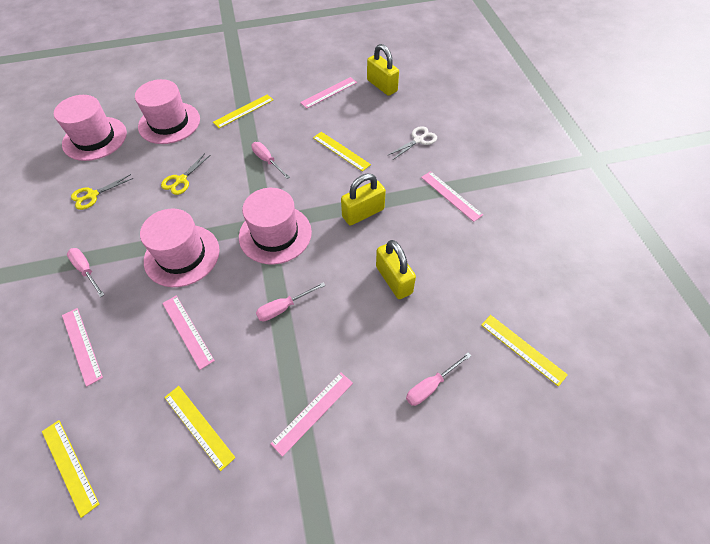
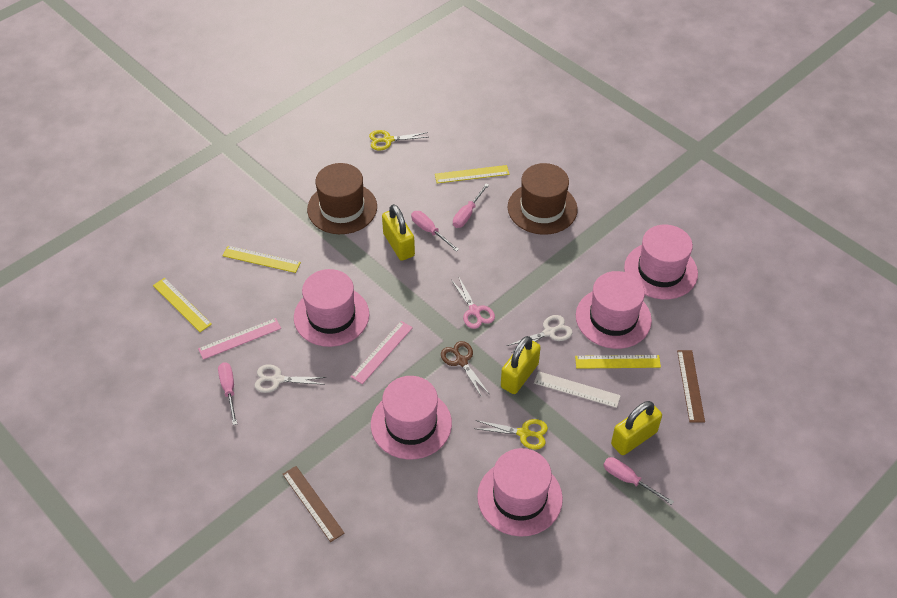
brown hat: none = 0 -> [307,163,377,234] [508,163,578,235] = 2
brown ruler: none = 0 -> [283,466,345,542] [677,350,705,423] = 2
brown scissors: none = 0 -> [441,341,489,397] = 1
pink hat: [54,95,127,161] [135,79,200,144] [140,208,220,287] [239,188,312,264] = 4 -> [294,269,369,347] [371,376,452,459] [477,448,563,537] [576,271,652,349] [624,225,698,299] = 5
pink ruler: [62,308,103,387] [162,296,215,370] [270,372,353,457] [300,77,357,109] [421,171,483,222] = 5 -> [198,318,281,360] [351,321,413,384] = 2
pink scissors: none = 0 -> [451,278,495,329] = 1
white ruler: none = 0 -> [534,371,621,408] = 1
white scissors: [389,126,437,160] = 1 -> [254,364,326,393] [507,315,573,353] = 2
yellow ruler: [42,420,99,518] [164,386,236,471] [213,94,273,128] [313,132,371,172] [481,315,568,386] = 5 -> [153,278,212,332] [222,246,301,273] [435,165,509,183] [575,355,661,369] = 4

